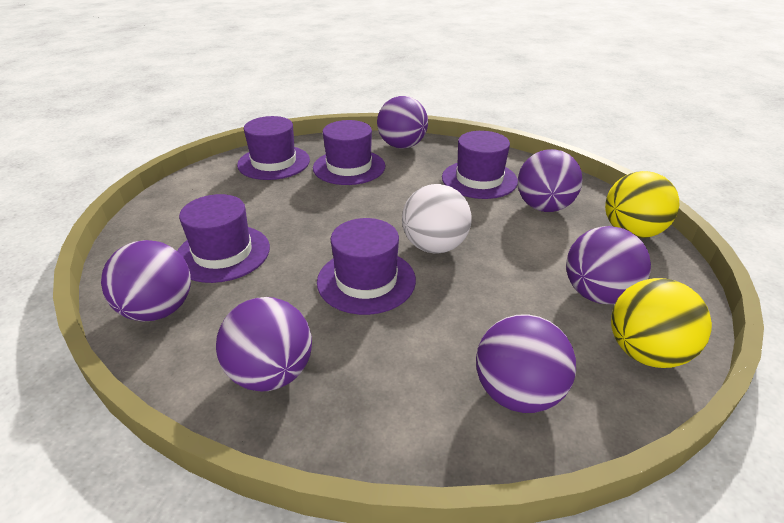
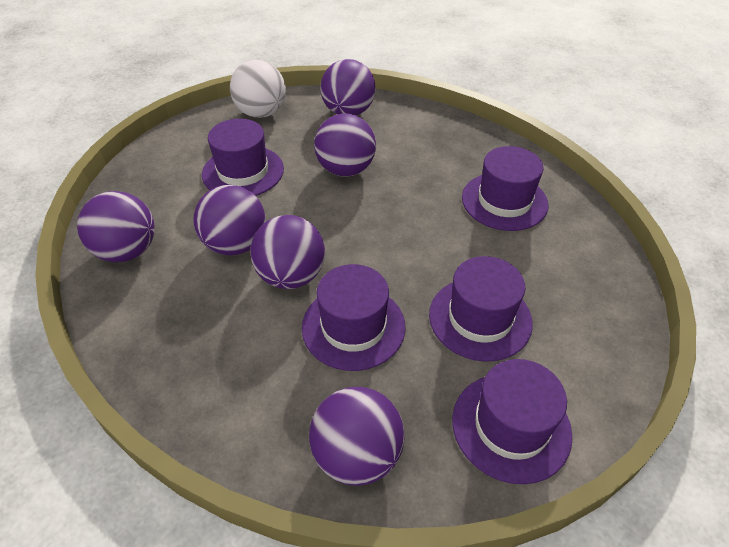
yellow ball: [605,171,679,238] [611,278,712,368] = 2 -> none = 0

